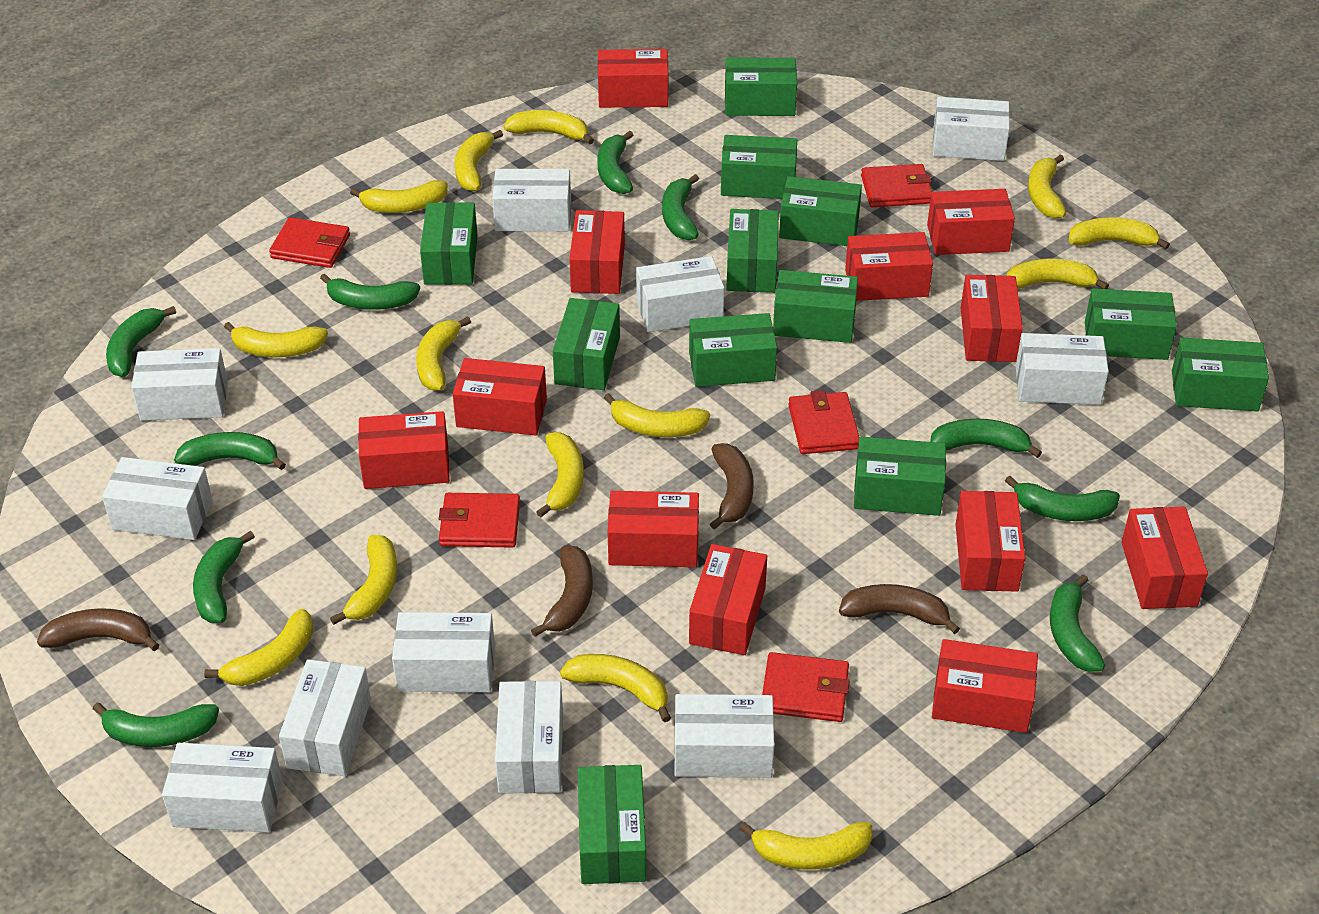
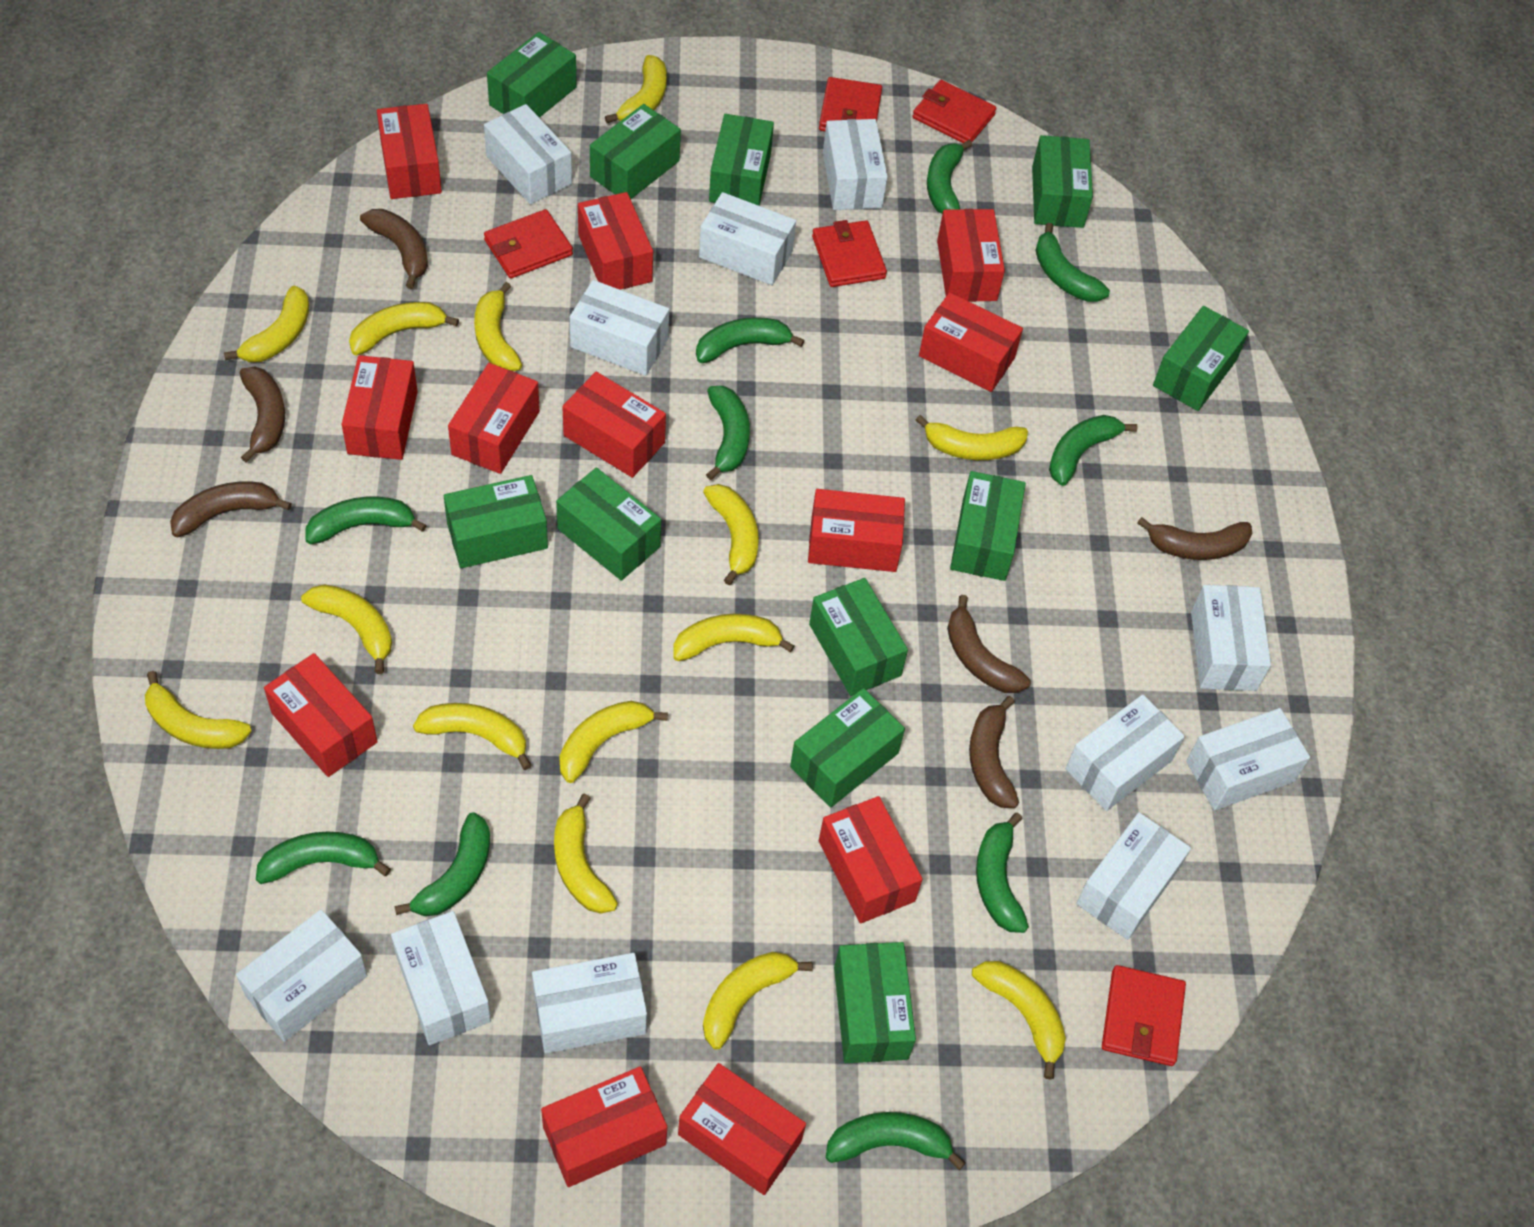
brown banana: [37,608,159,651] [531,545,593,637] [710,443,753,530] [839,584,960,634] = 4 -> [170,481,292,537] [239,367,285,463] [360,209,428,289] [947,595,1031,693] [969,696,1019,808] [1137,517,1252,560] = 6
green box: [420,202,478,285] [553,298,620,390] [578,765,646,884] [689,313,777,387] [721,135,797,199] [725,57,797,116] [726,209,779,293] [773,270,858,343] [779,176,862,246] [854,437,946,516] [1085,288,1177,360] [1172,337,1269,411] = 12 -> [444,475,548,568] [487,32,577,118] [556,468,661,581] [590,104,681,199] [709,114,774,206] [790,688,905,808] [809,578,908,696] [834,942,916,1063] [950,471,1026,581] [1032,135,1093,228] [1153,306,1249,411] = 11

